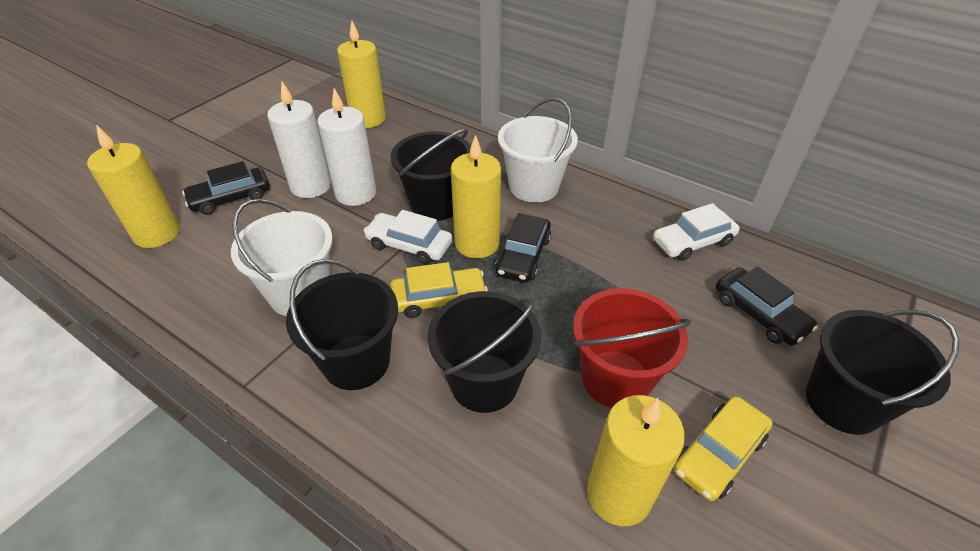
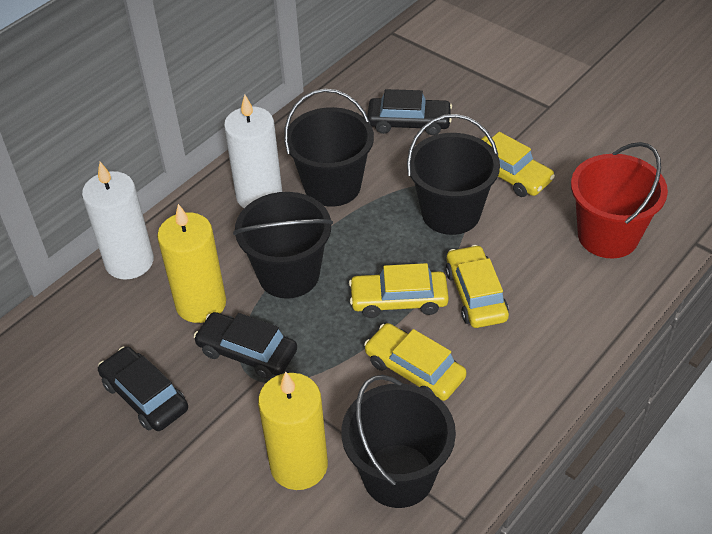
white bucket: [231,199,333,316] [498,98,578,203] = 2 -> none = 0
white car: [364,210,452,264] [653,203,740,261] = 2 -> none = 0
yellow candle: [87,125,180,248] [337,21,386,128] [451,135,501,258] [587,395,685,526] = 4 -> [157,204,226,323] [258,372,328,490] = 2
yellow car: [390,262,488,318] [674,396,773,501] = 2 -> [349,263,449,318] [364,323,467,401] [445,245,509,328] [481,132,555,197] = 4

